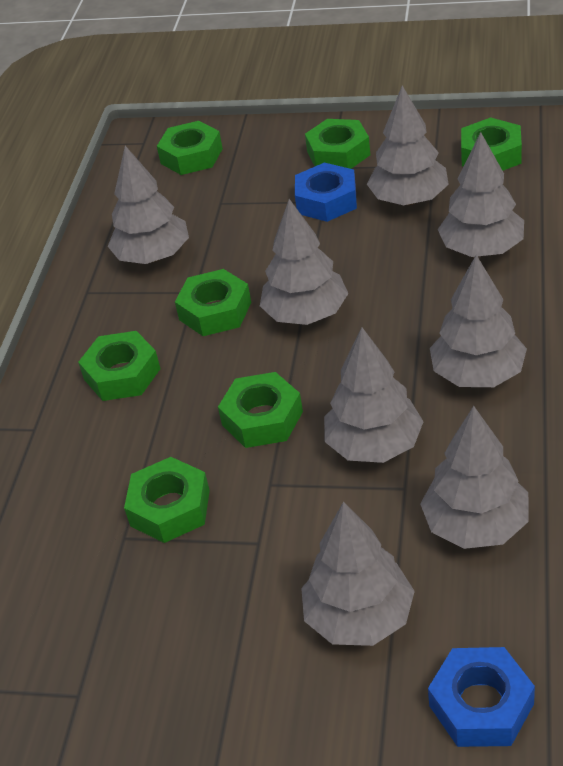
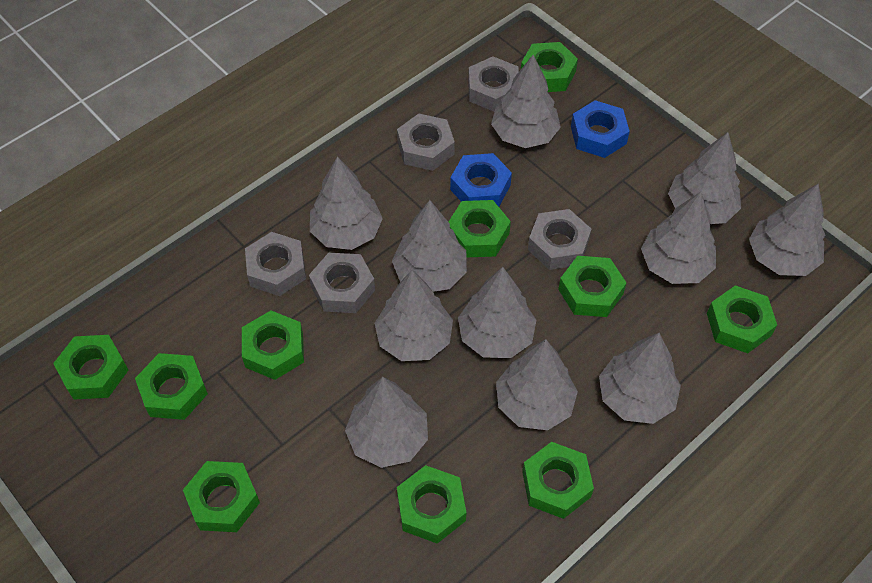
green nut: [78,331,161,401] [124,457,210,543] [157,121,223,175] [175,269,251,336] [218,372,303,448] [305,119,370,169] [461,117,522,171] = 7 -> [53,335,129,400] [135,353,208,420] [183,461,260,532] [242,311,304,380] [397,465,466,544] [449,200,511,257] [521,42,578,92] [522,442,594,519] [558,256,626,317] [707,285,777,353] = 10
grey nut: none = 0 -> [245,232,306,296] [309,253,375,313] [397,114,455,171] [468,57,519,112] [528,209,591,270] = 5
grey tree: [108,146,189,264] [260,199,348,325] [301,502,415,646] [324,327,424,463] [367,86,449,205] [420,406,529,549] [430,255,527,387] [438,132,524,257] = 8 -> [310,156,383,250] [345,377,428,468] [375,270,453,361] [392,200,467,292] [458,267,536,358] [491,55,561,148] [496,339,578,430] [599,333,681,424] [641,192,716,284] [668,132,741,224] [749,184,825,276] = 11

